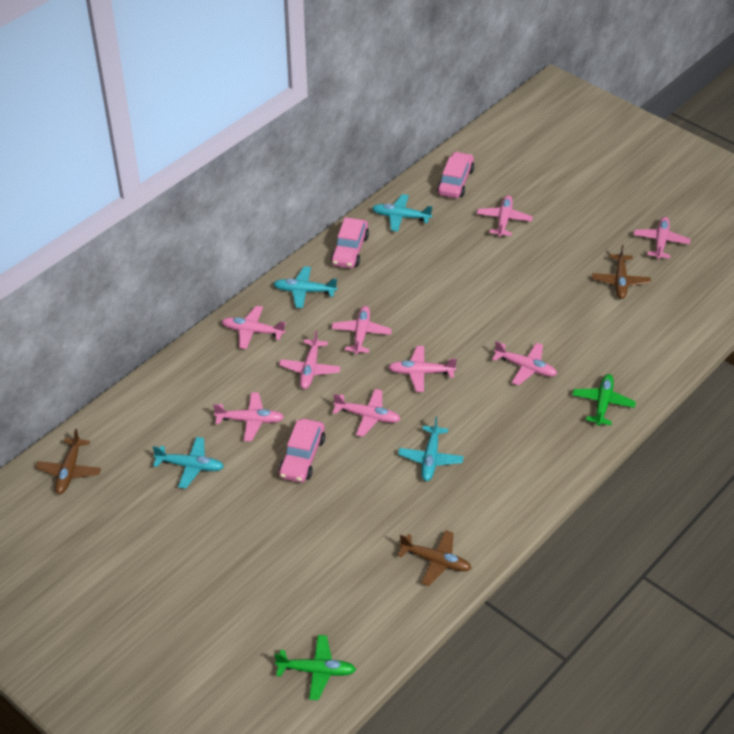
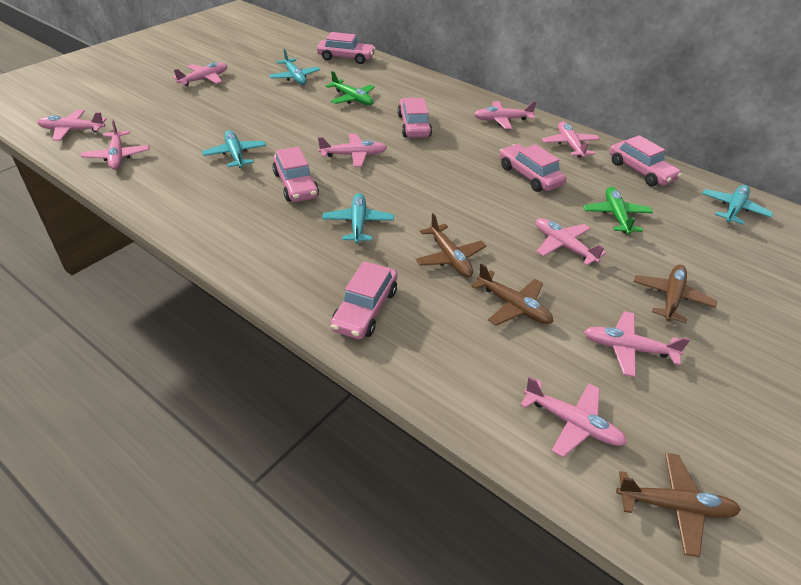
brown plane: [35,429,101,494] [398,530,471,586] [592,245,651,299] = 3 -> [416,213,486,277] [471,264,553,326] [616,453,741,557] [634,265,717,323] = 4
pink car: [279,418,325,483] [331,217,369,269] [437,151,474,198] = 3 -> [272,147,319,202] [317,32,376,64] [330,261,397,339] [398,98,432,138] [499,144,566,192] [609,135,682,187] = 6

